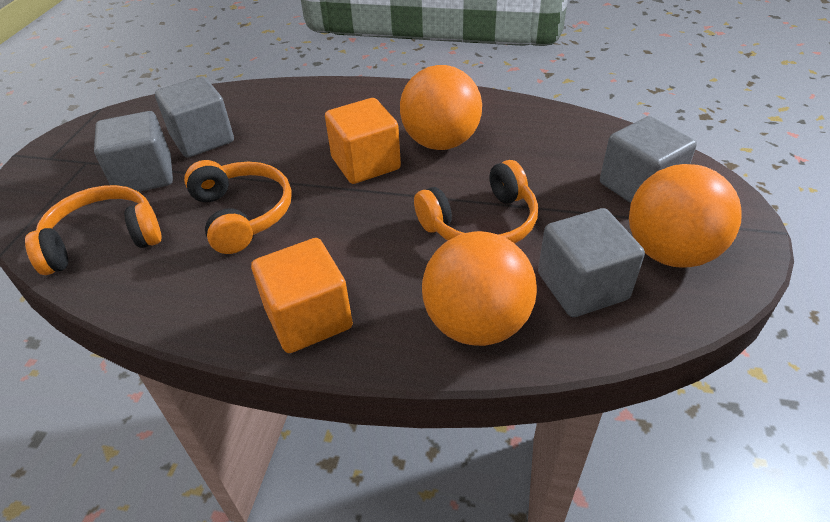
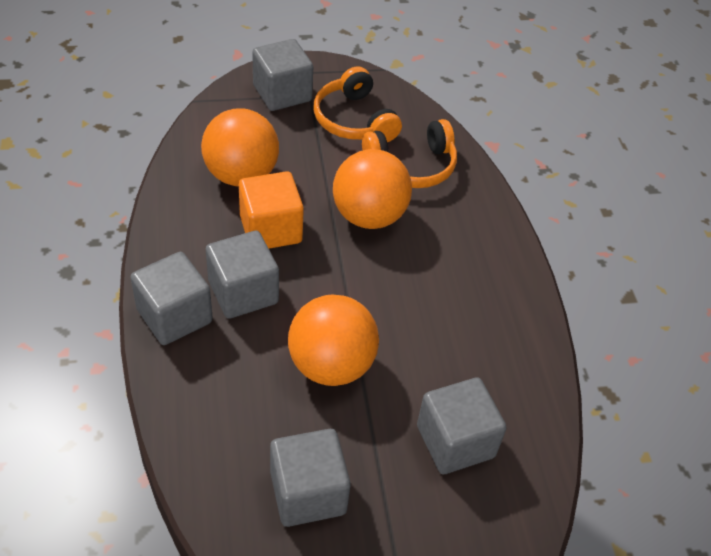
grey cube: [94,111,173,192] [155,76,234,158] [538,208,645,317] [600,116,697,203] = 4 -> [130,252,213,345] [206,231,279,319] [252,39,313,111] [270,429,351,527] [417,378,507,474] = 5
orange cube: [251,238,353,353] [325,98,401,184] = 2 -> [239,171,304,249] = 1
orange headphones: [25,185,162,275] [184,160,292,254] [414,160,538,244] = 3 -> [314,66,402,142] [362,119,457,188] = 2

